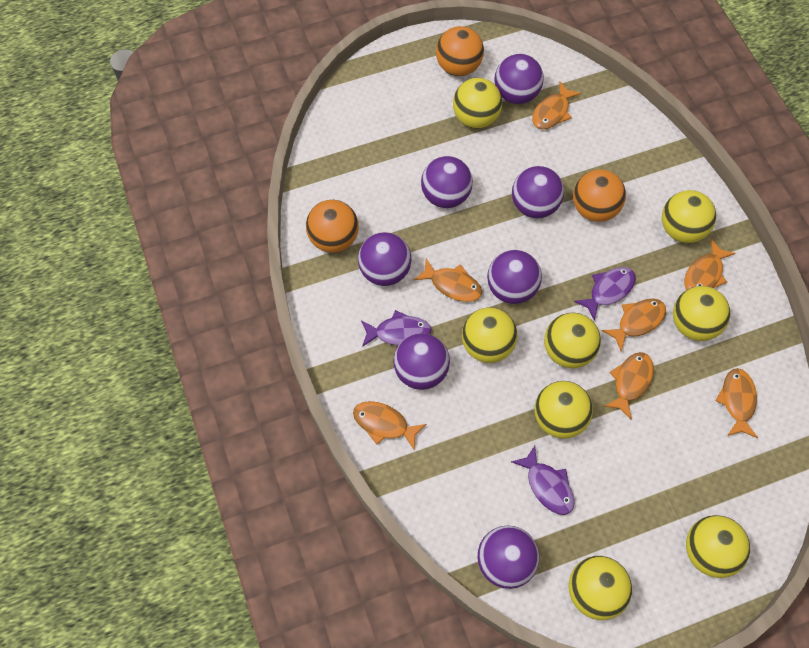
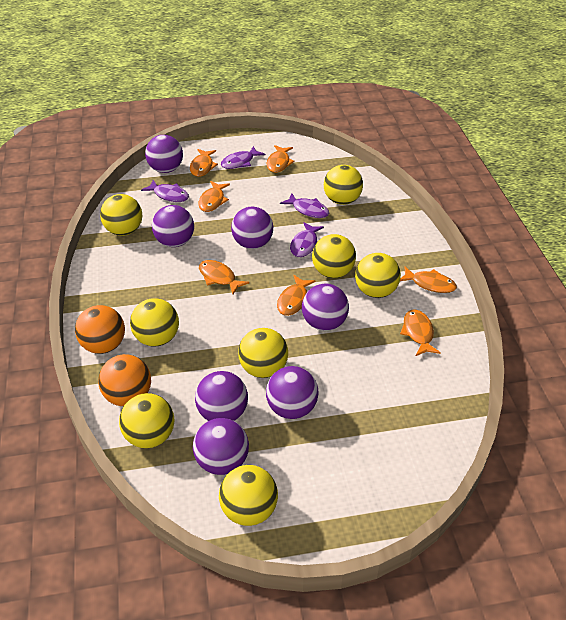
orange ball: [306,200,359,253] [436,26,484,76] [573,169,626,222] = 3 -> [75,305,125,354] [98,354,151,406] = 2
purple fish: [361,310,432,347] [511,446,575,515] [574,267,636,321] = 3 -> [141,180,189,202] [221,146,265,169] [280,193,329,218] [290,222,324,257] = 4

